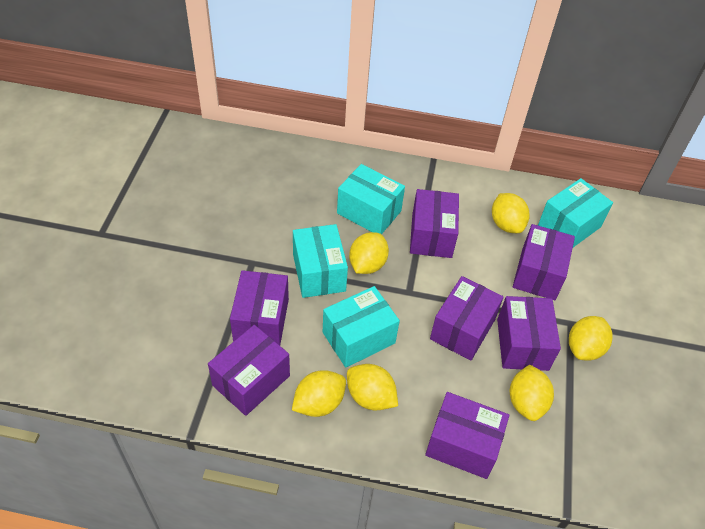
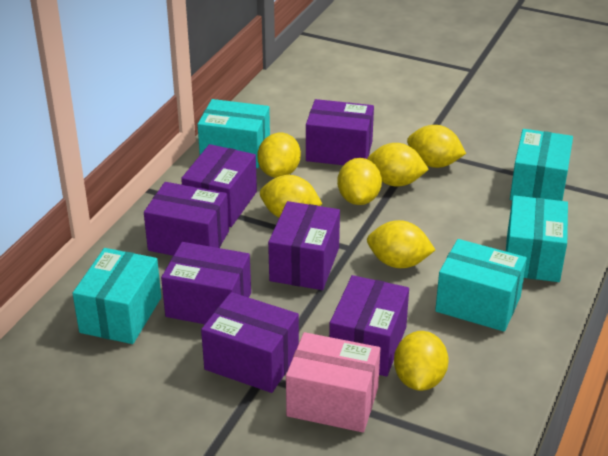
pink box: none = 0 -> [286,332,381,432] = 1
turquoise box: [293,224,348,298] [323,286,400,368] [337,164,405,234] [538,178,613,247] = 4 -> [72,248,161,344] [197,99,270,168] [435,239,527,332] [506,196,568,282] [510,129,573,201] = 5
yellow lemon: [292,370,346,417] [347,364,398,410] [349,232,389,274] [492,193,530,233] [510,364,554,421] [569,316,613,361] = 6 -> [257,133,301,178] [260,175,322,218] [337,158,382,205] [367,143,429,187] [367,220,435,268] [394,331,449,391] [407,125,466,168] = 7

